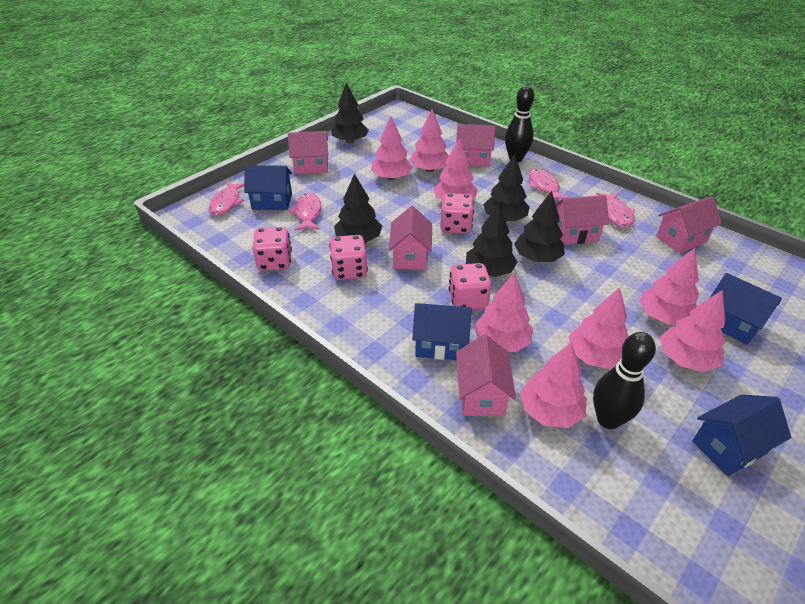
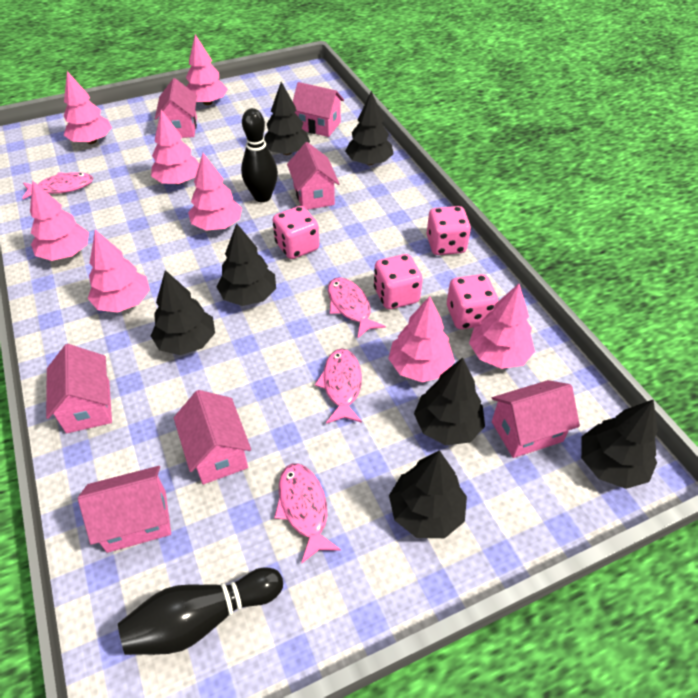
black tree: [331,82,369,143] [334,173,382,243] [466,204,517,277] [483,154,530,222] [514,191,565,262] = 5 -> [151,270,215,355] [217,223,276,306] [264,82,310,155] [345,91,394,165] [389,450,467,538] [414,358,485,445] [581,400,658,489] = 7
blue house: [244,165,292,210] [412,303,472,360] [692,394,791,476] [710,273,782,345] = 4 -> none = 0
pink house: [288,131,328,174] [388,206,432,270] [456,124,495,167] [456,334,516,416] [555,195,609,245] [656,196,722,253] = 6 -> [46,344,112,433] [78,466,171,553] [155,78,197,138] [174,390,251,484] [287,142,340,210] [293,82,344,137] [492,380,580,458] = 7

